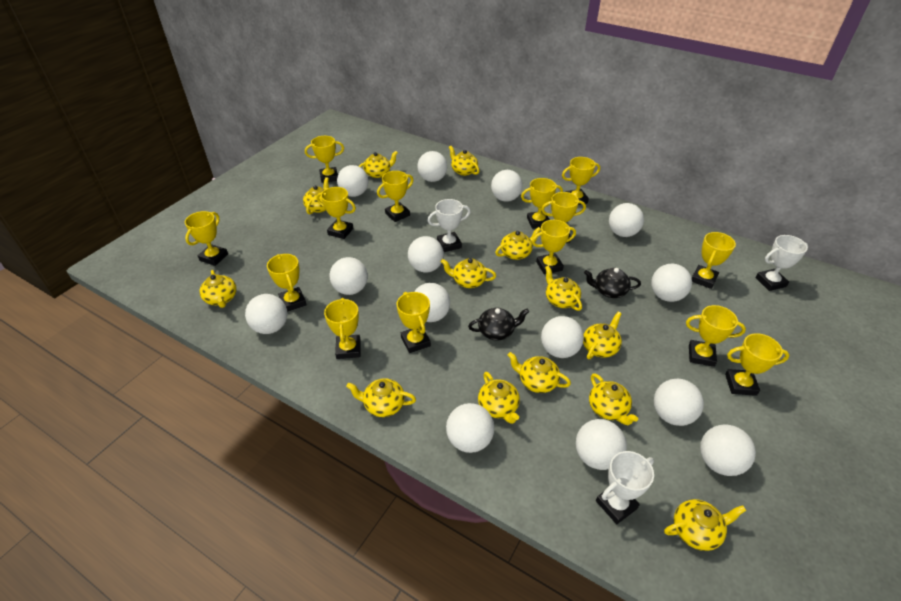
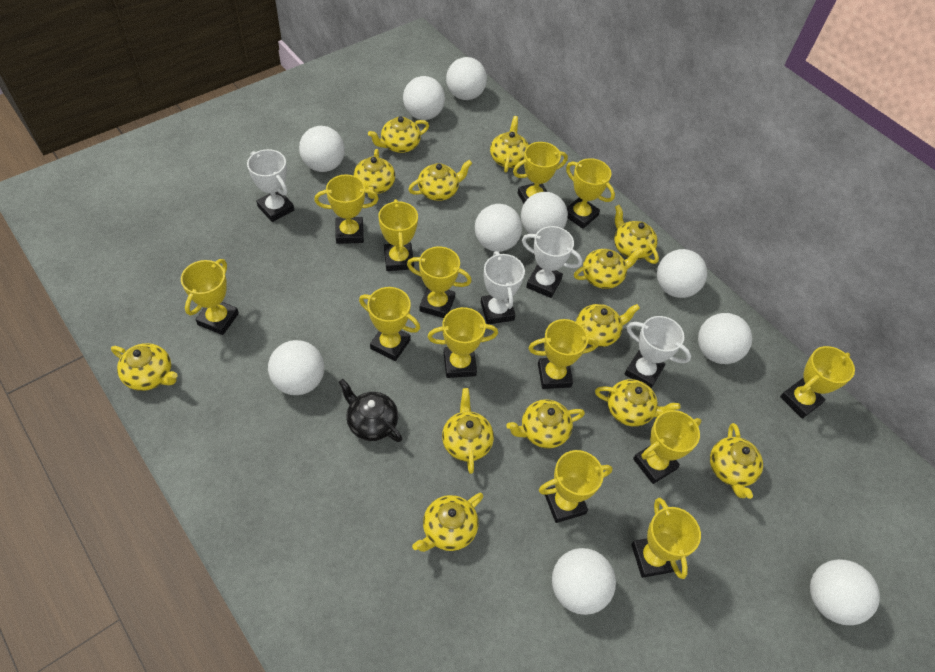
black teapot: [468,308,529,340] [584,268,641,298] = 2 -> [339,379,402,442] = 1
white ball: [245,294,287,334] [330,257,368,295] [337,165,368,197] [408,236,444,273] [414,283,450,322] [417,151,447,182] [446,403,494,453] [491,170,523,202] [541,316,584,358] [576,419,627,470] [609,203,644,237] [651,264,692,302] [654,379,704,426] [700,425,756,476] = 14 -> [268,340,324,395] [299,126,345,172] [403,76,445,120] [446,57,487,100] [475,204,522,252] [521,192,568,234] [552,548,616,615] [657,249,707,298] [698,313,752,364] [810,559,880,625] = 10
white trophy: [427,199,470,252] [596,451,654,524] [755,235,808,291] = 3 -> [247,149,294,222] [481,251,525,324] [522,226,582,298] [625,316,691,388] = 4
yellow trophy: [185,211,228,266] [267,254,307,312] [305,136,344,183] [317,187,356,239] [324,298,361,359] [377,171,413,222] [397,292,431,353] [521,178,563,229] [532,220,576,274] [541,192,586,243] [562,157,600,205] [686,305,746,367] [692,232,736,289] [725,333,789,396] = 14 -> [181,259,239,335] [314,174,379,244] [359,287,420,361] [378,199,418,271] [407,246,472,318] [427,307,498,378] [513,142,568,204] [528,319,599,389] [539,450,613,523] [566,158,615,229] [631,498,701,579] [633,410,702,484] [780,346,855,419] = 13

